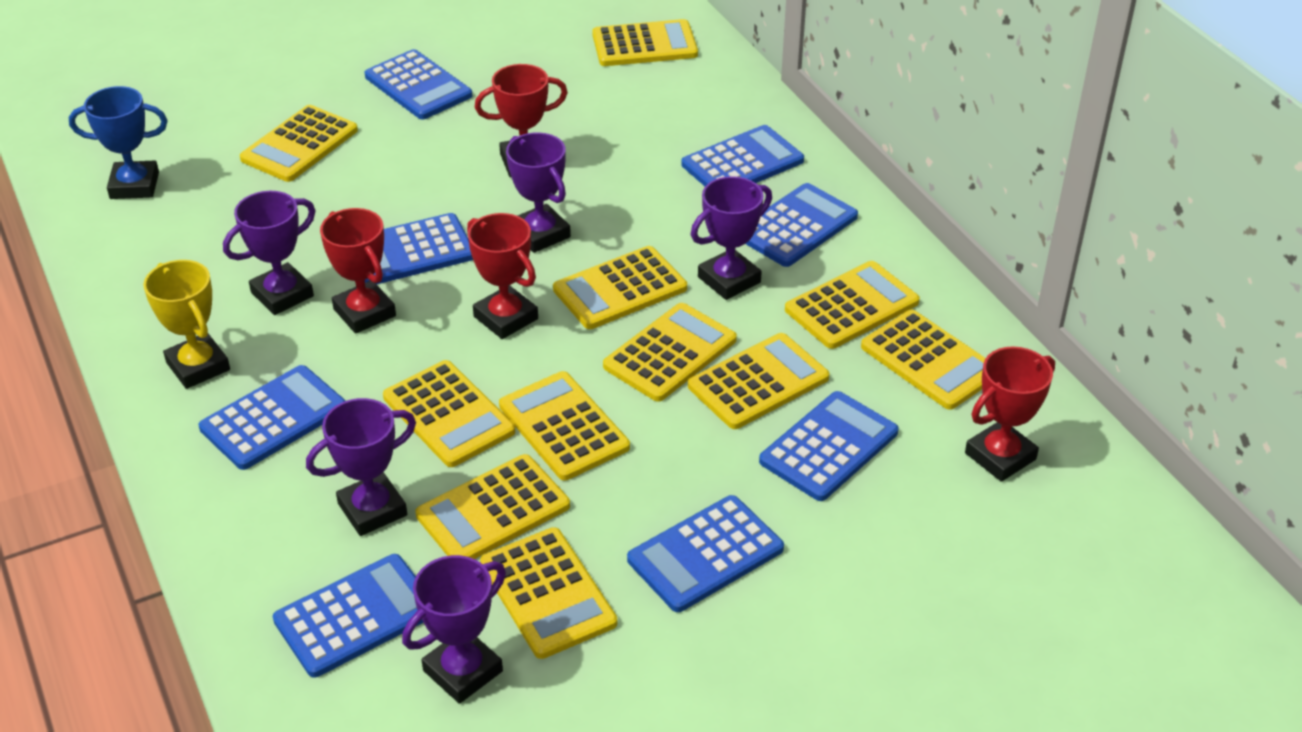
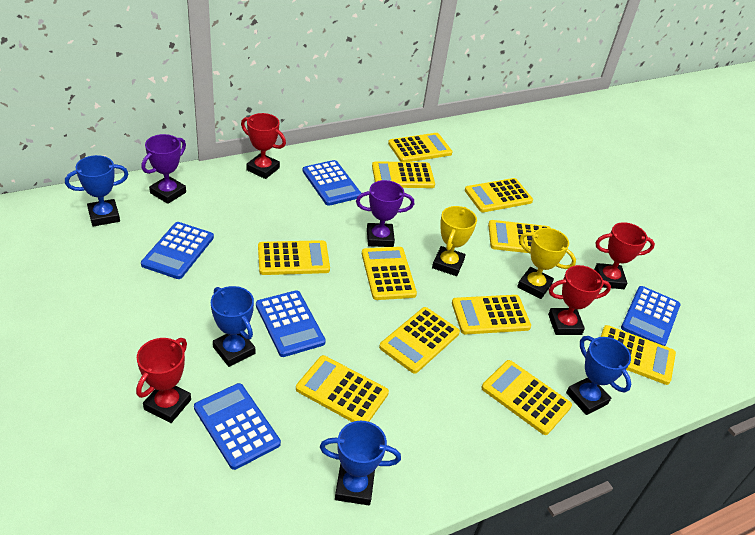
blue calculator: [199,365,345,470] [273,554,423,678] [365,49,472,119] [365,213,473,284] [627,495,784,612] [682,125,804,186] [746,183,858,267] [759,391,899,501] = 8 -> [141,222,214,279] [194,383,281,470] [256,290,326,357] [302,160,361,206] [621,286,680,346] = 5
blue trophy: [69,86,168,199] = 1 -> [65,155,128,227] [211,286,255,367] [320,421,401,505] [566,336,631,415] = 4
purple trophy: [223,191,316,315] [306,398,416,536] [402,555,506,704] [506,132,571,253] [691,176,772,300] = 5 -> [141,134,186,204] [356,180,414,247] = 2
yellow trophy: [143,260,230,389] = 1 -> [432,206,477,276] [517,228,576,299] = 2

